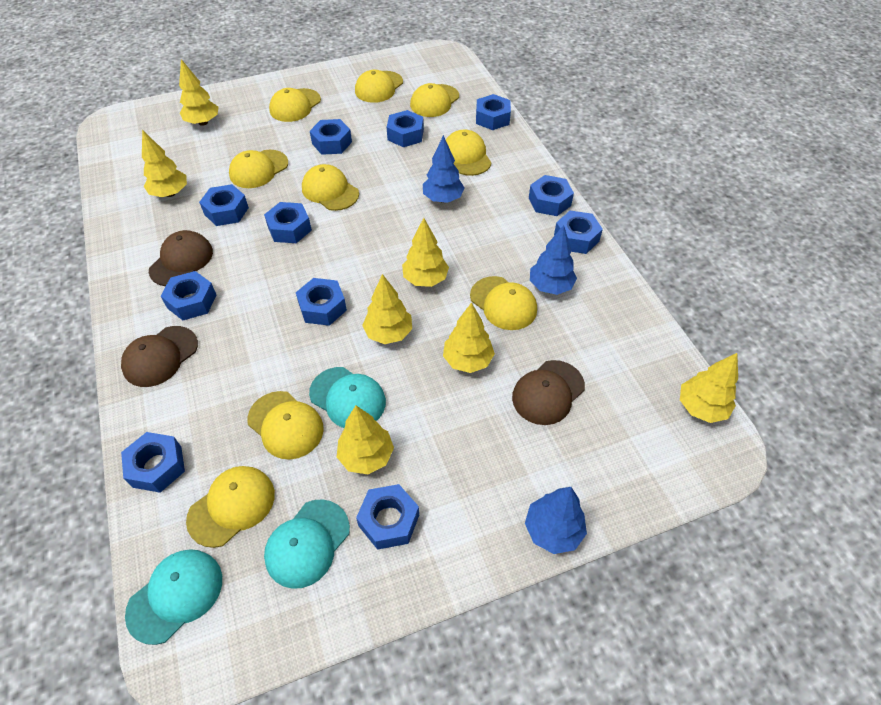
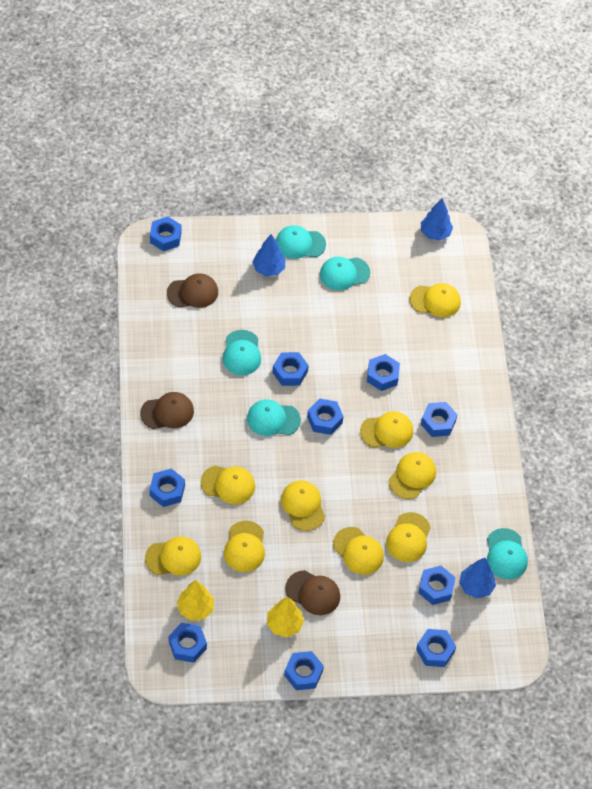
blue nut: [121,432,185,493] [161,271,216,320] [199,184,249,226] [264,202,312,243] [296,278,347,326] [310,119,352,155] [356,484,419,550] [387,110,424,147] [476,94,511,130] [529,175,574,216] [554,211,603,254] = 11 -> [149,468,185,507] [150,216,182,251] [169,623,207,663] [272,352,309,386] [284,651,324,690] [307,398,343,435] [367,354,400,391] [416,629,456,667] [418,566,456,605] [421,402,458,437] = 10
turquoise cap: [125,549,222,645] [264,499,350,589] [309,367,386,428] = 3 -> [223,330,261,375] [247,399,301,436] [276,225,326,259] [320,257,370,291] [487,528,528,579] = 5
yellow tree: [142,130,187,197] [179,59,218,126] [337,405,394,474] [362,274,412,344] [402,218,449,287] [443,302,495,373] [680,353,738,423] = 7 -> [177,580,214,621] [267,597,304,637] = 2

